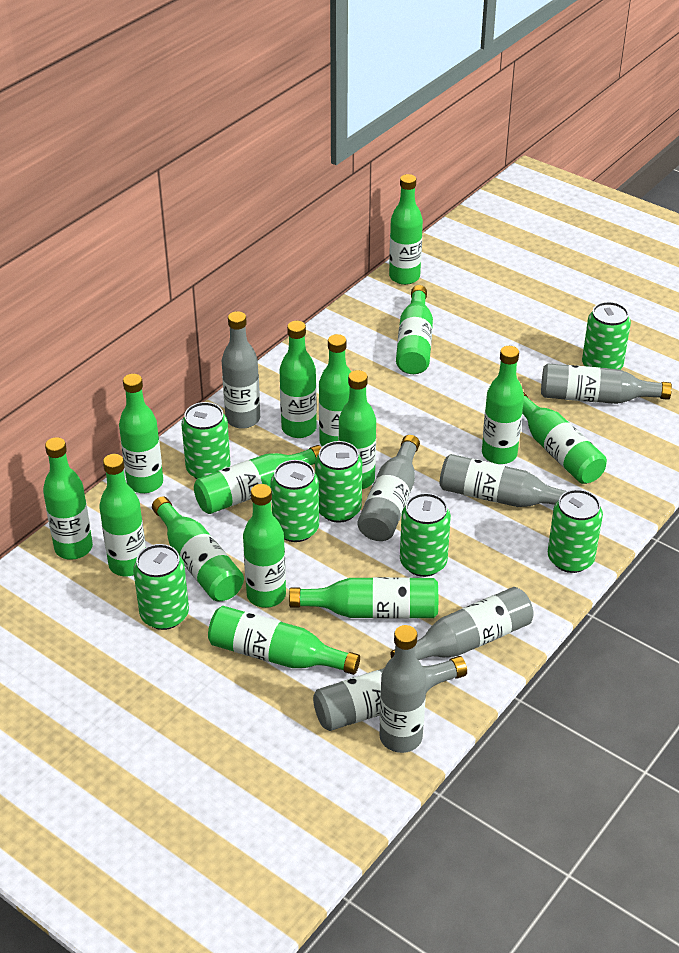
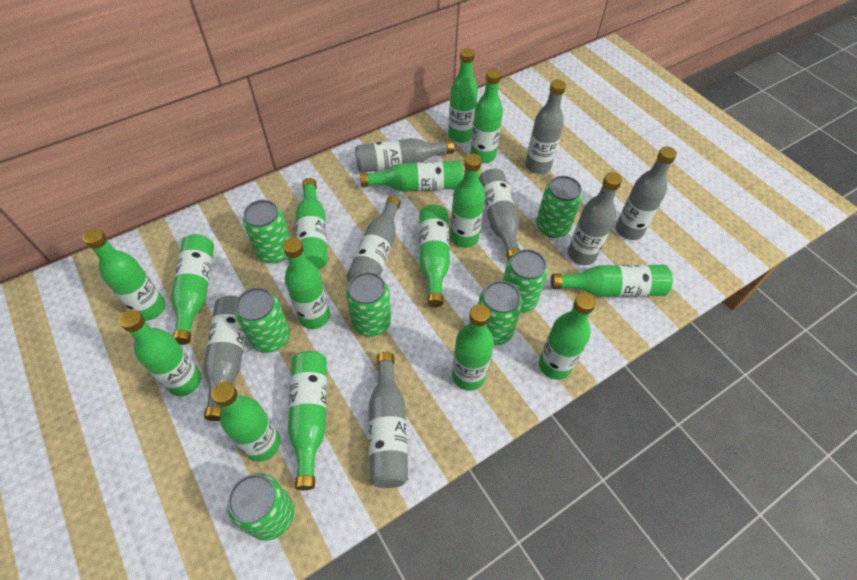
grey bottle: [222,311,260,429] [313,656,467,731] [357,435,420,541] [379,625,426,753] [391,587,534,660] [440,454,566,507] [541,363,672,404] = 7 -> [203,296,245,421] [346,196,401,283] [355,138,454,173] [369,352,408,488] [479,169,520,260] [526,80,566,174] [568,172,622,265] [616,146,677,240] = 8

